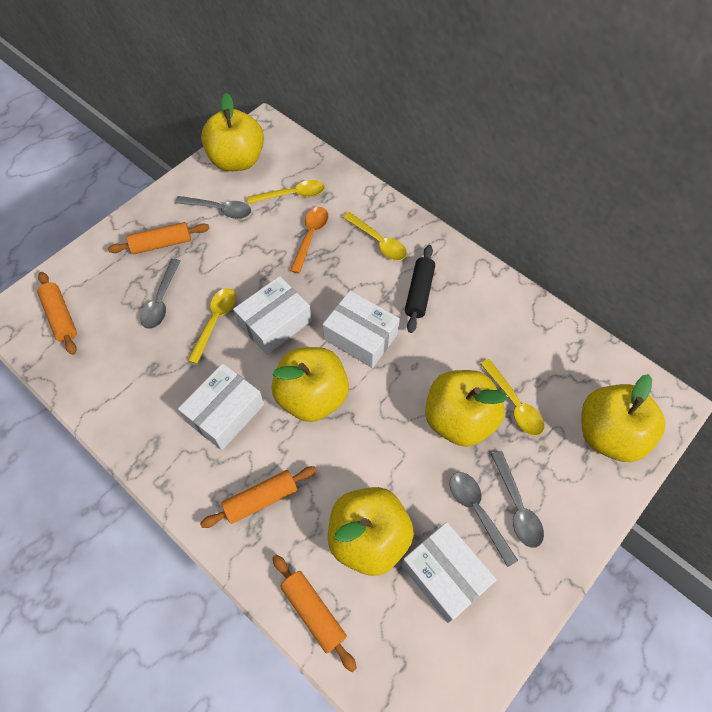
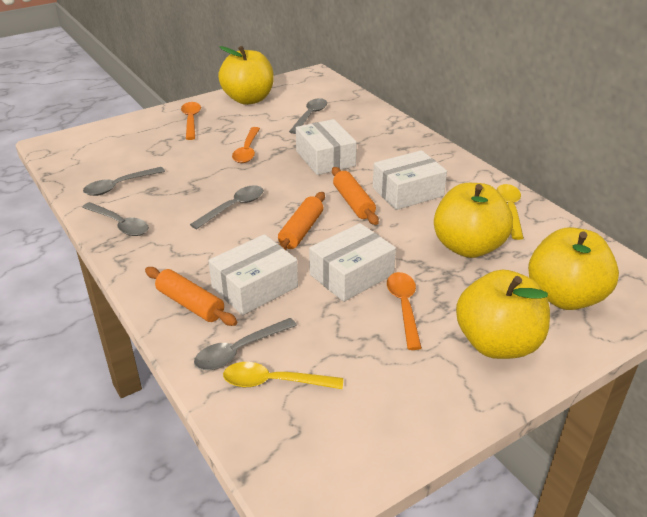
black rolling pin: [405,245,435,333] = 1 -> none = 0
grey spoon: [140,259,181,329] [175,196,251,219] [450,472,518,567] [491,451,544,548] = 4 -> [82,202,149,236] [83,167,165,196] [190,185,264,229] [194,318,297,370] [289,98,327,134] = 5
orange rolling pin: [37,272,77,355] [108,222,210,254] [200,466,317,528] [273,554,357,672] = 4 -> [145,267,237,326] [278,192,325,250] [332,167,379,225] = 3
orange spoon: [290,207,328,274] = 1 -> [181,102,201,140] [232,127,260,163] [387,272,422,350] = 3
yellow apple: [201,93,264,171] [272,347,349,422] [328,487,414,576] [425,370,508,447] [582,374,665,462] = 5 -> [218,46,274,105] [434,183,513,258] [456,270,550,359] [528,227,619,310] = 4
yellow spoon: [188,288,236,364] [247,180,325,204] [343,212,407,261] [480,359,544,436] = 4 -> [223,362,343,389] [496,184,524,240] = 2

